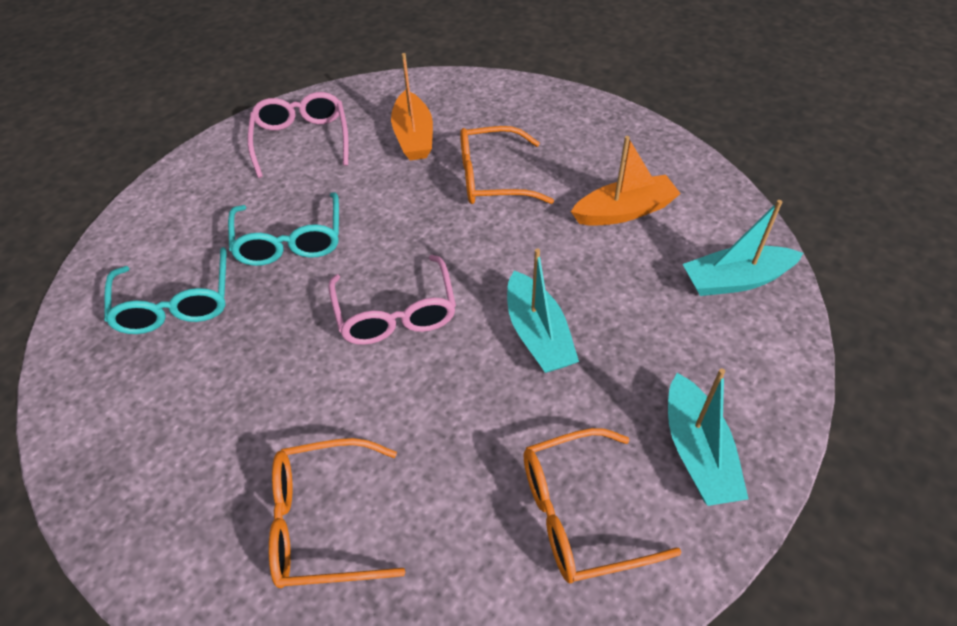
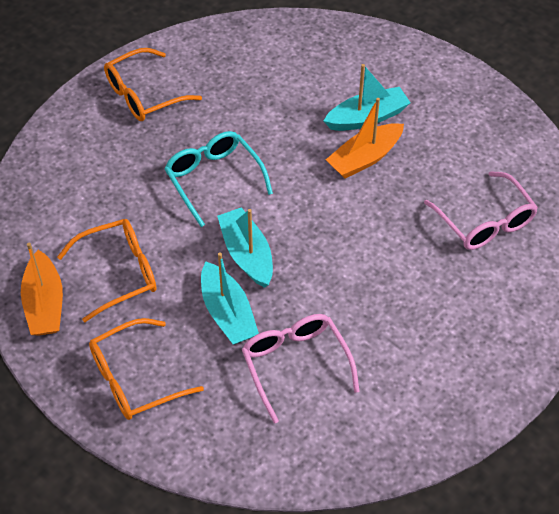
turquoise glasses: [104,247,227,334] [228,192,339,266] = 2 -> [164,131,273,227] = 1

